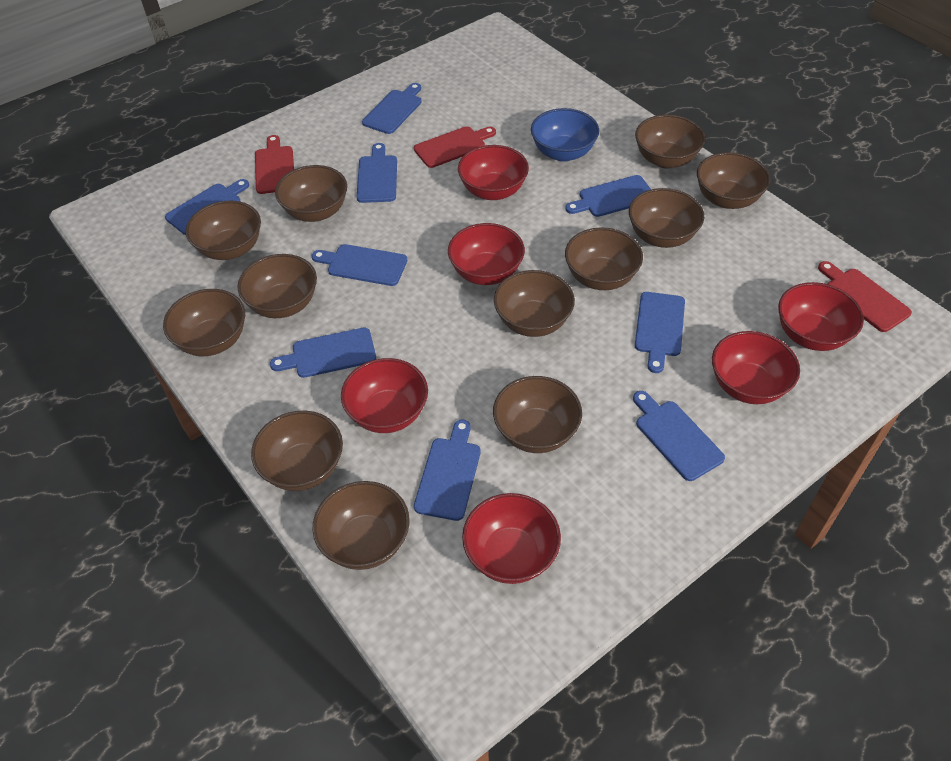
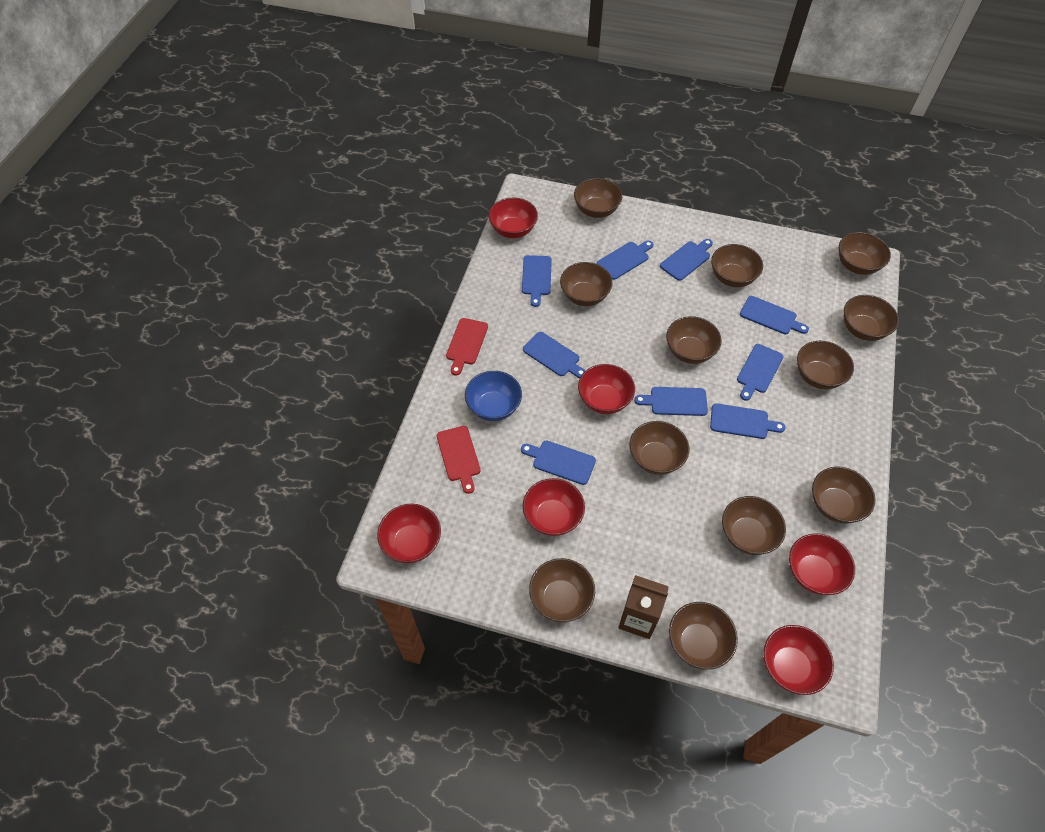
brown carton: none = 0 -> [618,575,669,639] = 1
red cutting board: [255,135,294,194] [414,126,496,168] [818,261,912,332] = 3 -> [437,426,481,494] [446,318,488,376] = 2

